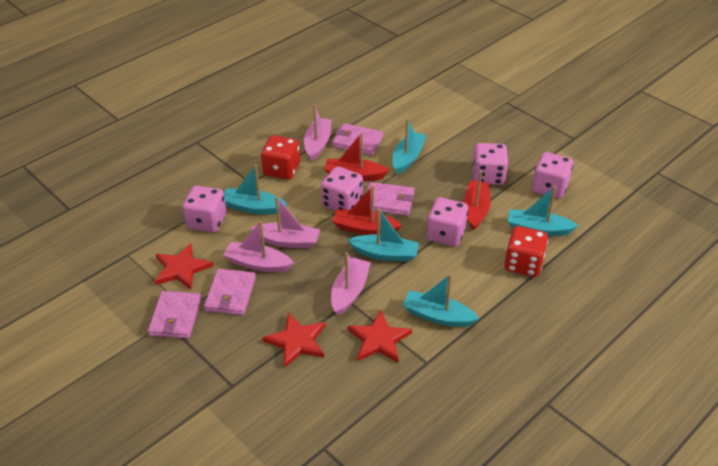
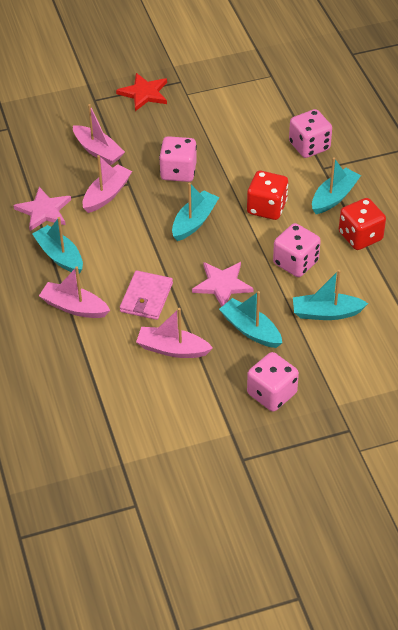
pink dice: [182,186,226,232] [321,166,363,211] [426,197,468,246] [472,143,508,185] [532,152,573,199] = 5 -> [159,136,197,182] [247,352,299,412] [273,223,321,277] [289,109,332,158] = 4
pink star: none = 0 -> [13,187,71,231] [192,262,254,307] = 2
pink wallet: [148,291,201,339] [204,269,256,315] [332,123,383,155] [367,182,415,216] = 4 -> [120,270,173,320] = 1
red boat: [324,132,389,181] [332,185,402,235] [463,171,491,231] = 3 -> none = 0
red star: [154,243,213,290] [263,313,325,368] [348,310,412,363] = 3 -> [116,73,167,111] = 1

